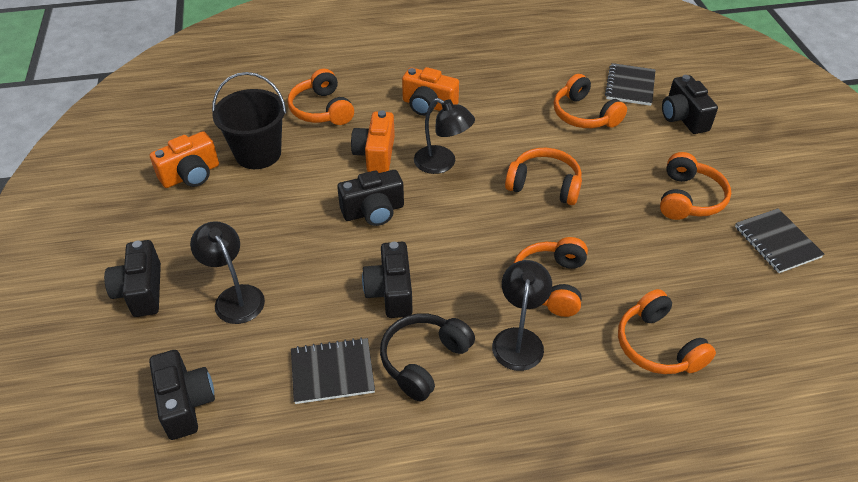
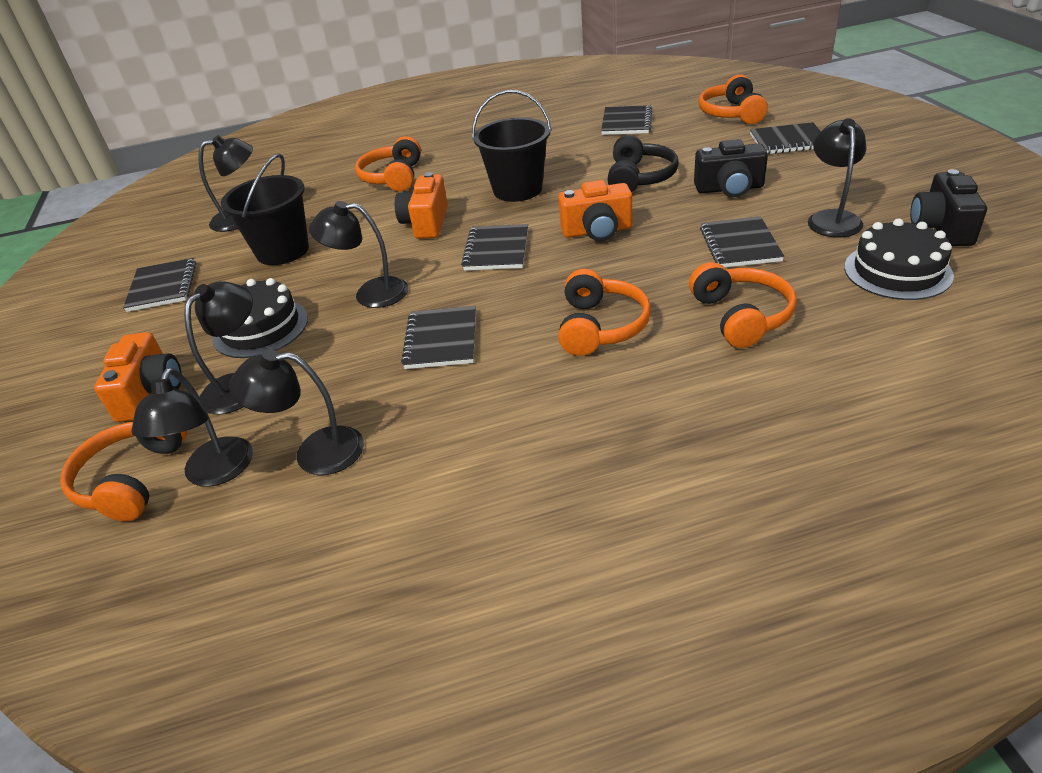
black bucket: [212,72,286,169] = 1 -> [221,154,309,265] [472,90,552,202] = 2
black cake: none = 0 -> [212,278,308,358] [844,218,954,300] = 2
black camera: [104,240,161,317] [149,350,215,440] [337,170,404,226] [362,242,413,318] [662,75,718,134] = 5 -> [694,139,768,197] [910,169,987,246] = 2
black lamp: [190,221,265,324] [414,98,475,174] [492,260,552,371] = 3 -> [131,368,253,487] [184,281,253,414] [199,135,253,232] [229,350,364,475] [309,201,408,308] [808,118,867,237] = 6
black notebook: [291,338,375,404] [605,63,655,106] [735,208,825,273] = 3 -> [123,258,196,312] [401,306,476,369] [461,224,528,271] [601,105,652,135] [700,216,784,268] [750,122,821,155] = 6
orange headphones: [287,69,354,125] [505,148,582,205] [513,237,588,317] [554,74,627,128] [618,289,716,374] [660,152,731,220] = 6 -> [60,422,187,522] [355,136,421,191] [558,269,651,356] [689,262,797,348] [699,74,768,124] = 5

